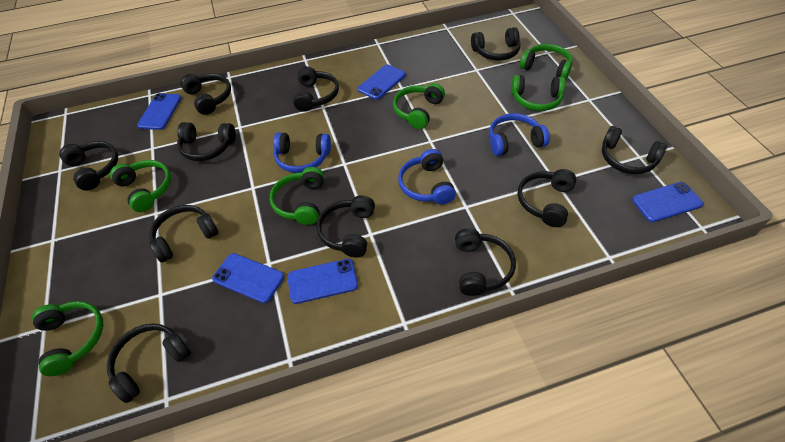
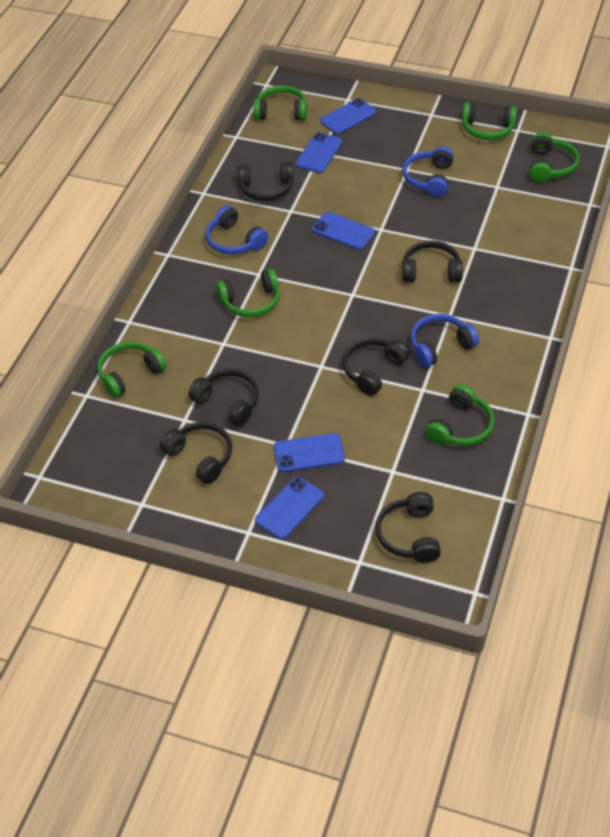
black headphones: [59,141,118,191] [107,323,191,403] [149,205,219,263] [177,122,236,161] [180,73,231,115] [293,66,339,112] [317,195,375,257] [455,228,516,296] [471,27,520,61] [518,169,576,227] [602,126,667,174] = 11 -> [160,422,232,484] [188,369,259,426] [237,161,293,201] [343,338,410,396] [375,492,441,563] [402,240,463,282] = 6

